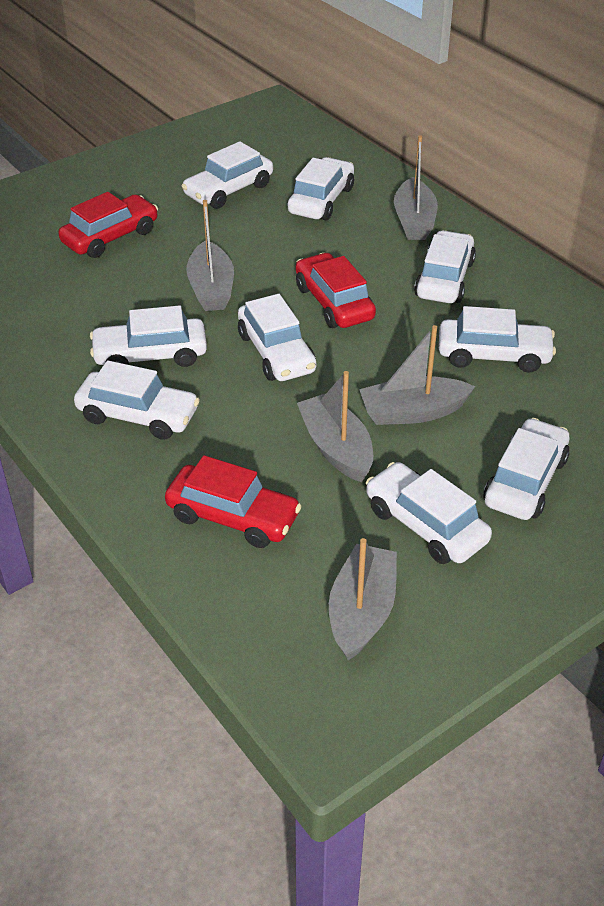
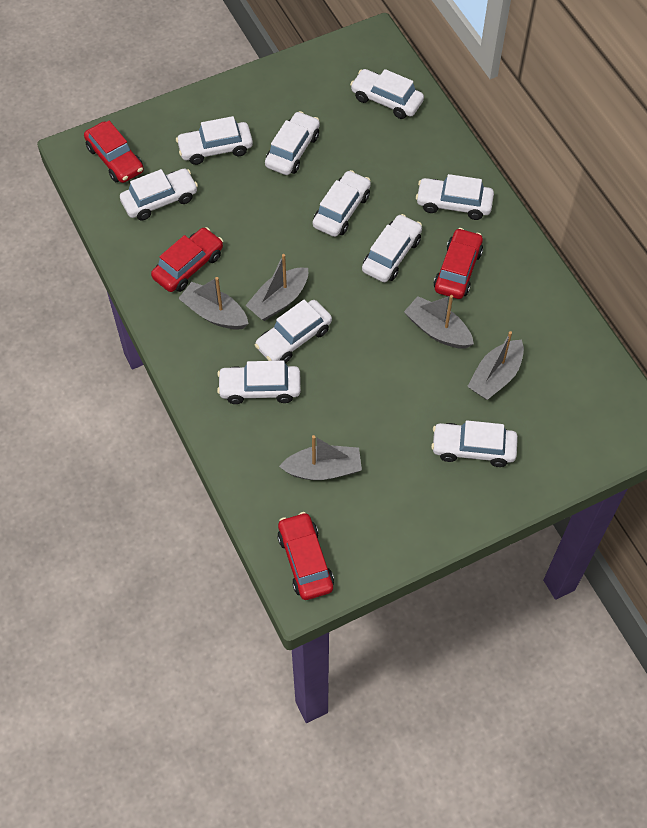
red car: [58,192,158,258] [165,455,302,548] [296,253,376,328] = 3 -> [84,121,144,183] [151,227,223,292] [277,512,334,600] [434,228,483,299] = 4
white car: [74,360,200,440] [90,305,207,367] [182,141,273,209] [238,294,316,381] [288,157,354,220] [366,462,492,564] [414,230,476,303] [439,306,556,373] [483,418,570,520] = 9 -> [120,168,198,220] [176,116,253,165] [217,361,301,404] [255,300,332,363] [265,111,320,175] [313,170,371,237] [350,69,424,119] [362,214,422,282] [416,174,494,220] [431,420,518,467] = 10

